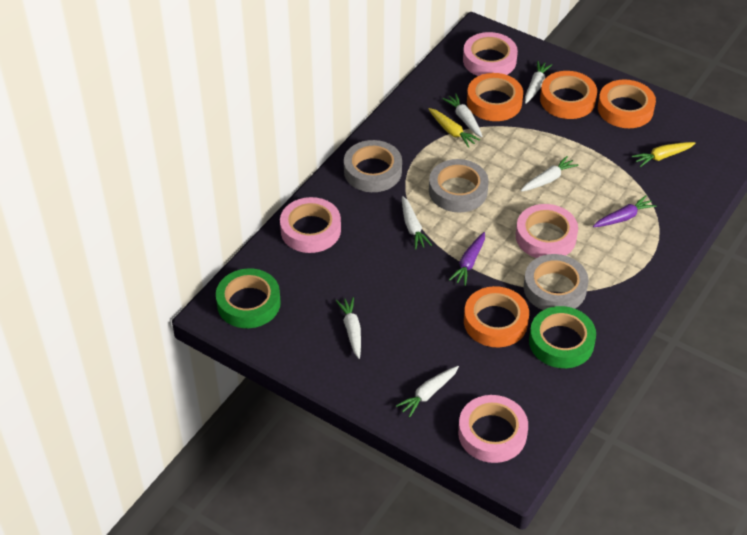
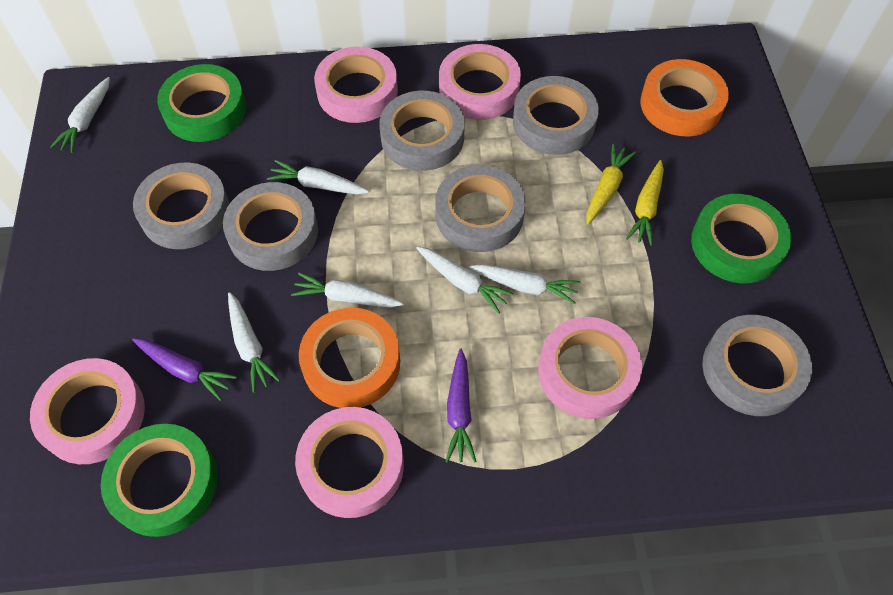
green tape: [216,268,281,328] [529,306,596,368] = 2 -> [101,424,218,537] [157,64,246,142] [691,194,791,283] = 3
grey tape: [344,140,402,192] [429,159,489,213] [523,254,588,310] = 3 -> [133,162,229,249] [223,182,318,271] [379,91,465,171] [435,165,526,252] [513,76,599,155] [702,315,812,416] = 6
orange tape: [464,286,529,347] [467,73,523,121] [540,71,597,119] [598,80,656,128] = 4 -> [299,308,400,408] [640,59,729,137] = 2
pink tape: [280,197,341,253] [458,395,528,463] [463,32,518,76] [516,204,578,258] = 4 -> [30,358,145,464] [295,407,404,518] [314,47,398,123] [439,44,521,120] [538,317,642,419] = 5

